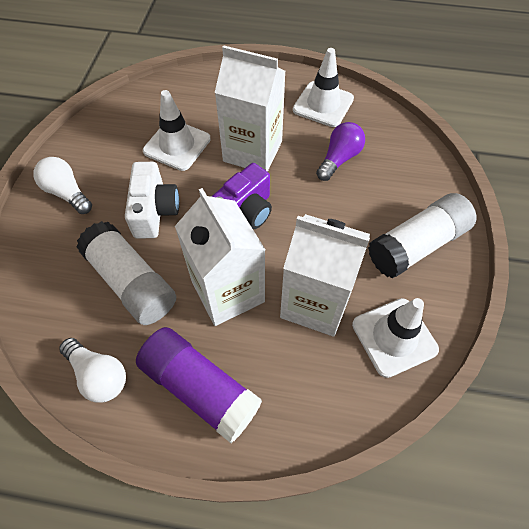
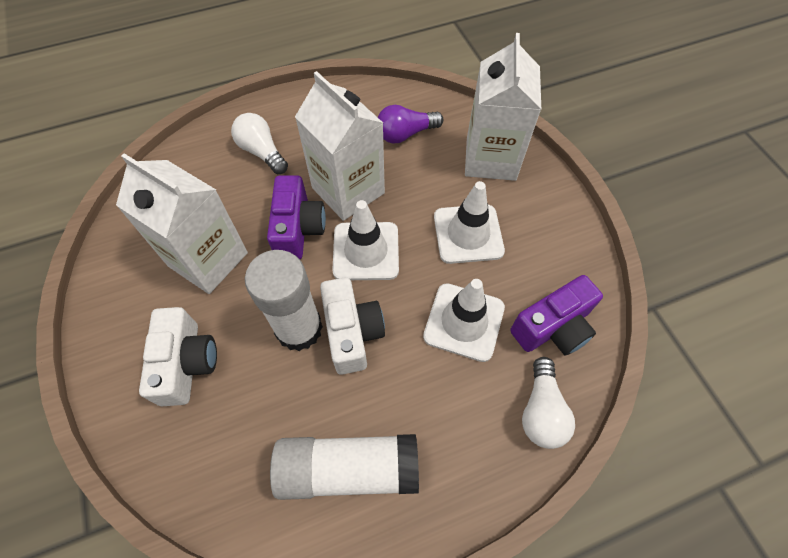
purple camera: [211,163,272,229] = 1 -> [267,175,326,259] [510,275,603,356] = 2
purple glue stick: [136,327,262,443] = 1 -> none = 0
white camera: [125,162,179,239] = 1 -> [139,307,217,407] [320,277,385,375] = 2

